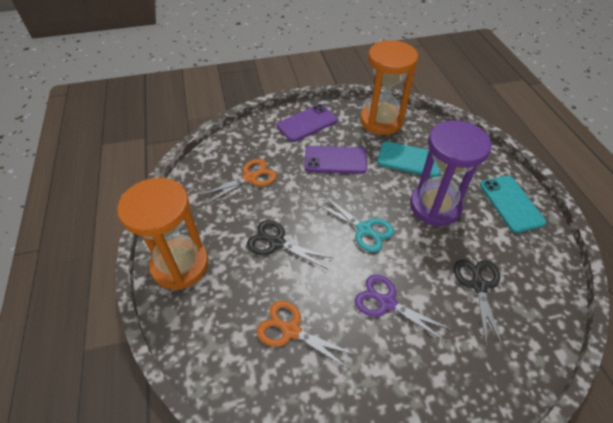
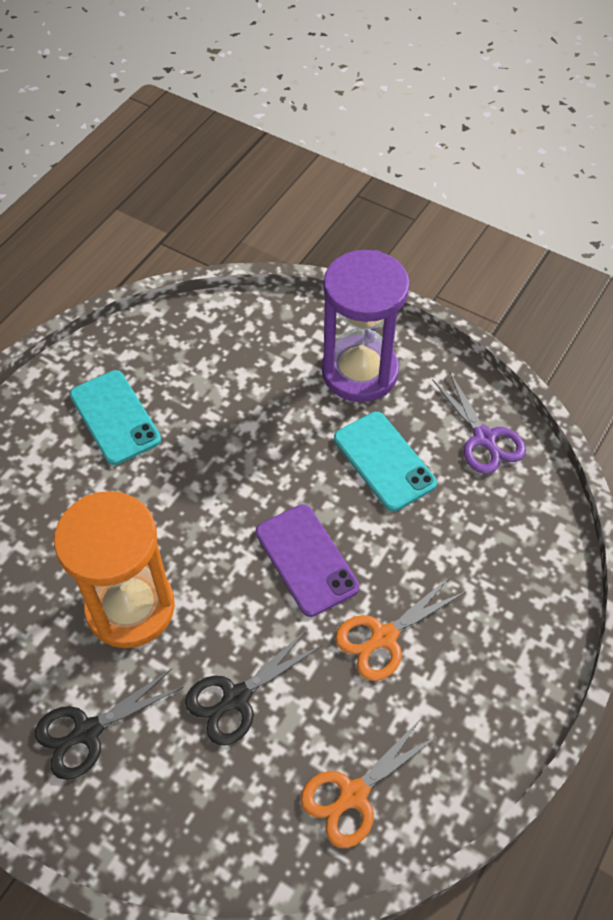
orange hourglass: [117,178,209,290] [360,40,418,135] = 2 -> [54,491,175,648] = 1
purple phone: [277,104,337,142] [304,146,367,174] = 2 -> [256,504,360,617] = 1
turquoise scissors: [316,196,394,252] = 1 -> none = 0

